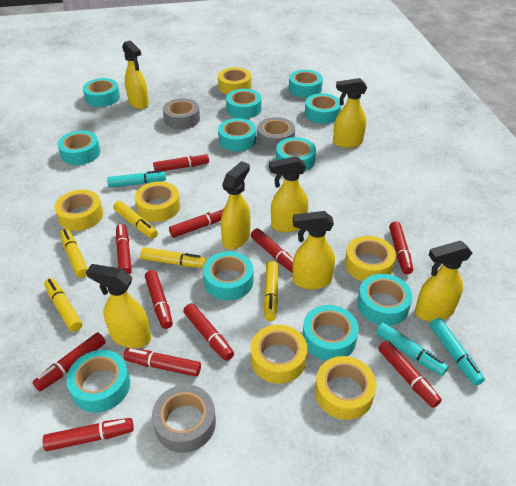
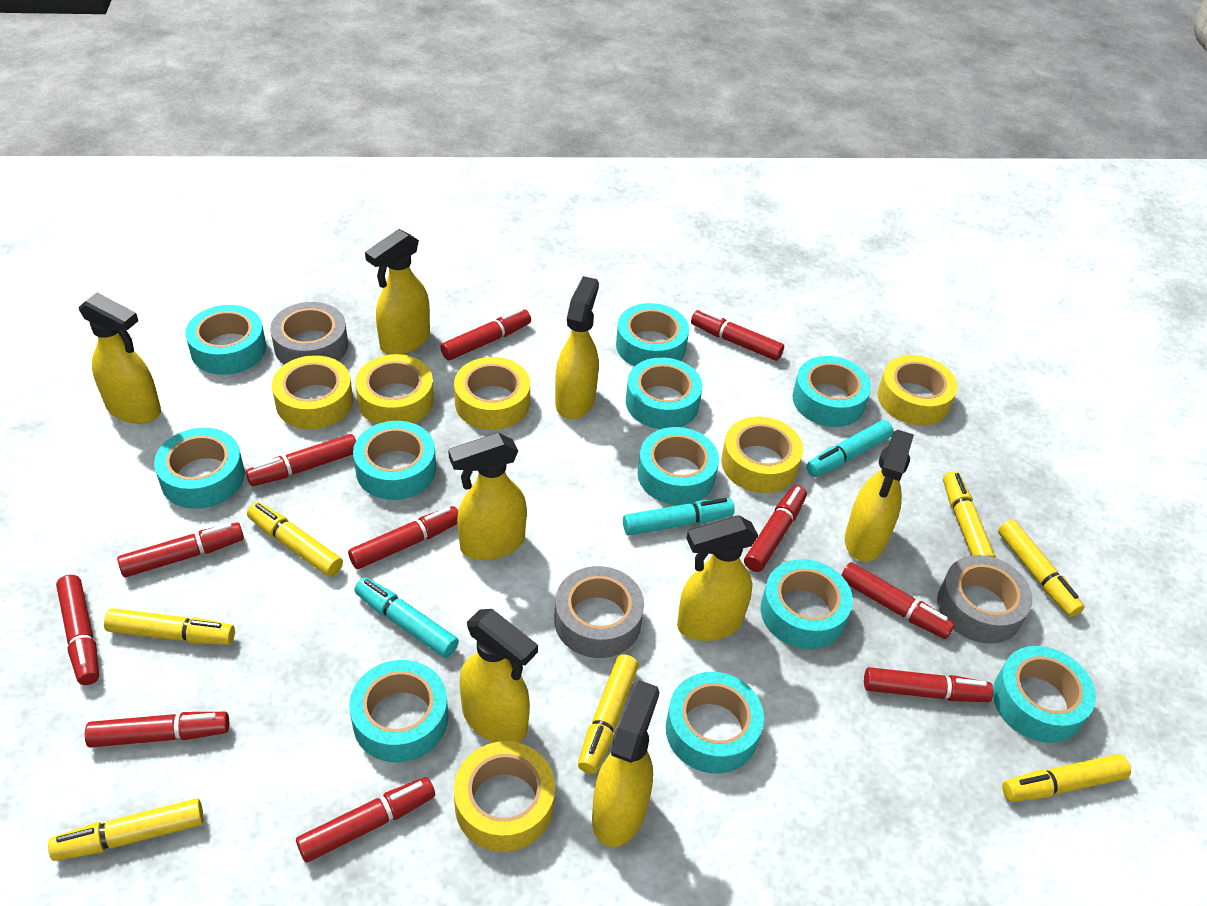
yellow marker: [44,278,82,332] [60,229,88,278] [113,201,158,239] [140,247,206,268] [264,261,279,321] = 5 -> [48,798,204,861] [104,608,235,645] [247,502,343,577] [578,654,639,774] [943,471,996,558] [998,520,1084,617] [1002,754,1131,802] = 7
yellow spray bottle: [86,264,151,348] [122,40,149,109] [221,161,250,250] [269,156,308,232] [293,211,335,289] [333,78,367,148] [415,241,472,322] = 7 -> [79,293,161,424] [365,229,430,355] [448,433,527,560] [460,609,538,743] [555,276,599,419] [592,680,659,847] [677,516,759,641] [845,430,914,561] = 8

